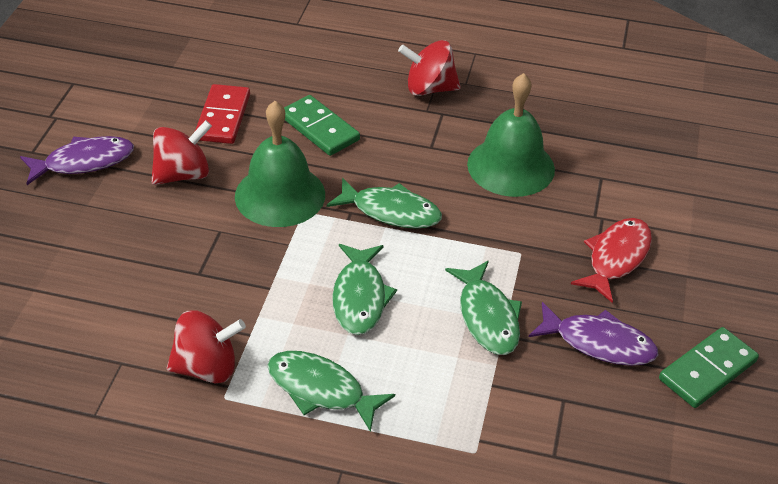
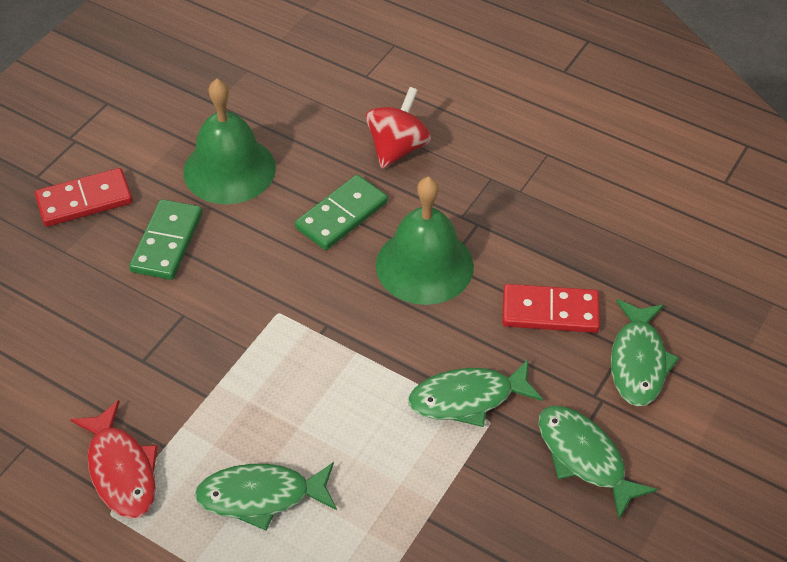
purple fish: [20,136,134,185] [529,302,658,366] = 2 -> none = 0
red domino: [195,84,250,144] = 1 -> [35,168,133,227] [502,284,600,333] = 2
red spinning top: [151,120,212,185] [167,310,246,383] [398,40,461,96] = 3 -> [366,87,431,169] = 1

